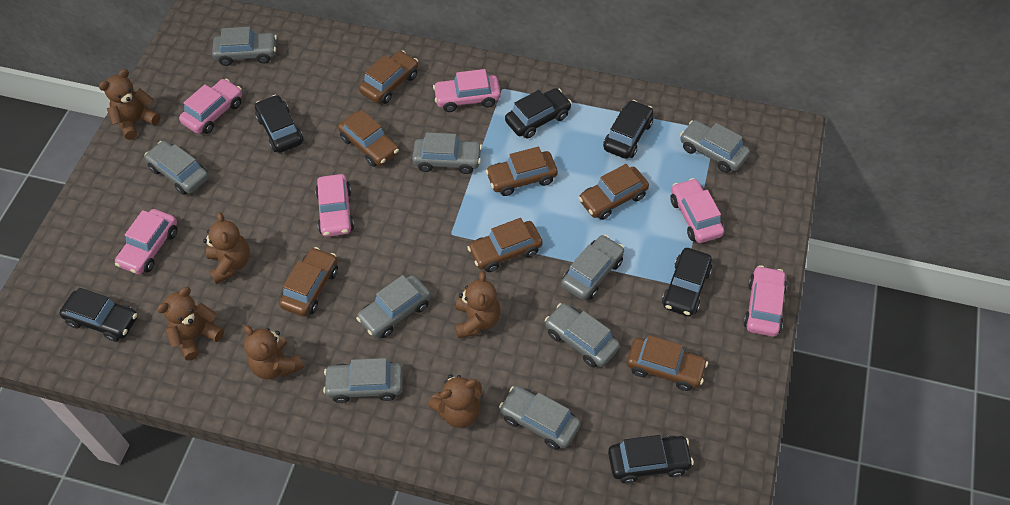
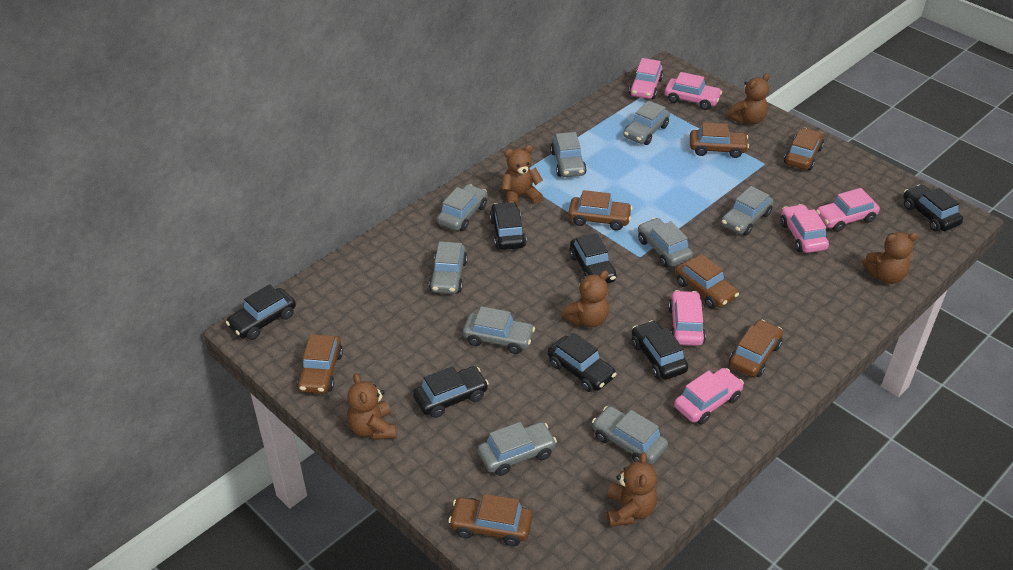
black car: [59,288,137,342] [255,95,303,153] [505,88,572,138] [603,100,653,159] [608,435,694,484] [662,248,712,316] = 6 -> [226,284,296,340] [413,366,489,418] [489,202,527,250] [548,333,616,392] [569,233,616,283] [632,320,688,380] [903,185,963,232] = 7

